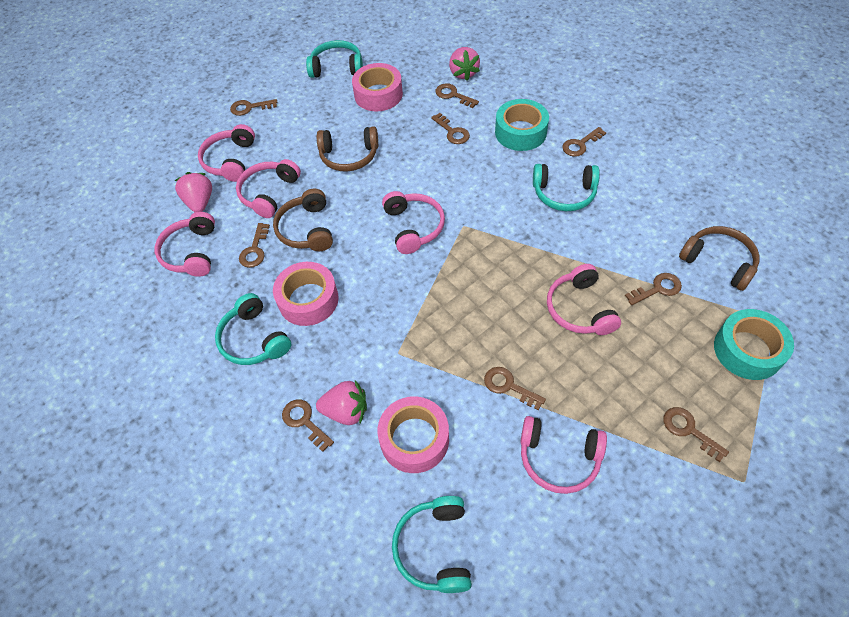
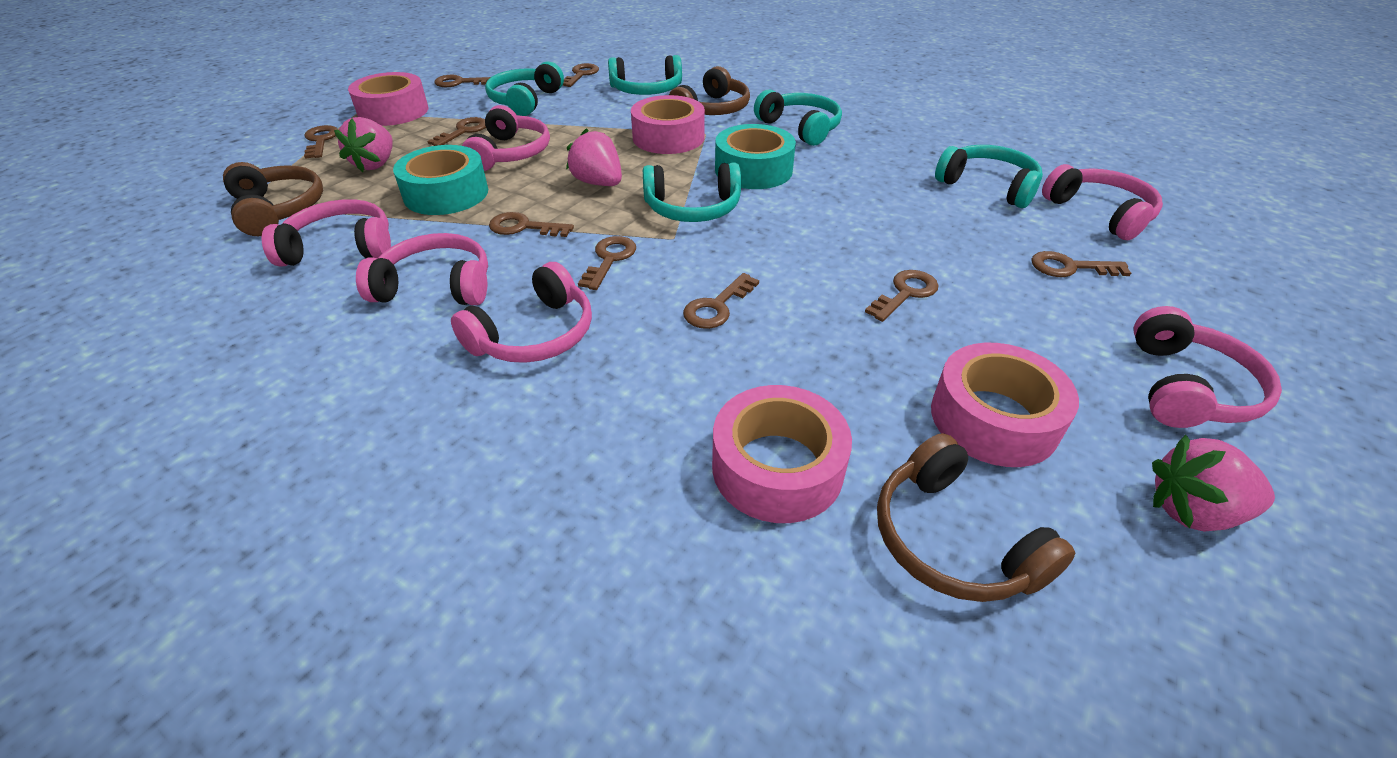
pink tape: [273,262,339,326] [352,63,403,111] [377,396,449,473] = 3 -> [348,72,428,126] [631,95,705,154] [712,385,852,523] [931,343,1079,467] = 4
turquoise headphones: [215,293,292,365] [306,40,363,78] [392,496,472,593] [533,164,600,211] = 4 -> [485,61,564,116] [608,55,682,95] [643,163,741,222] [754,89,842,146] [935,145,1043,208] = 5

